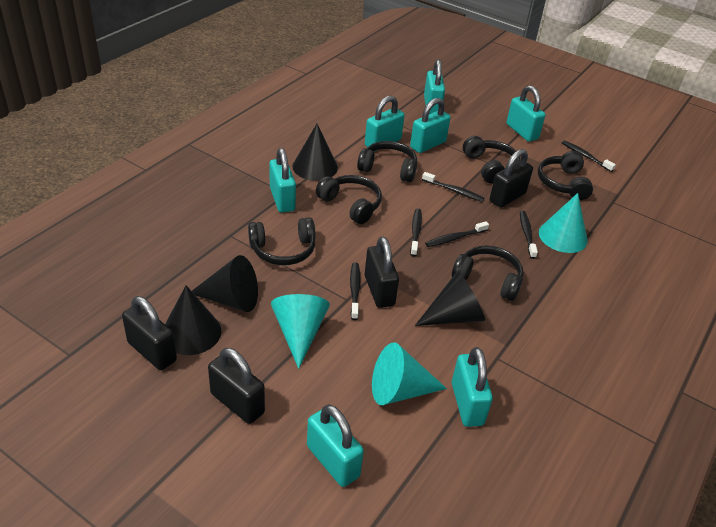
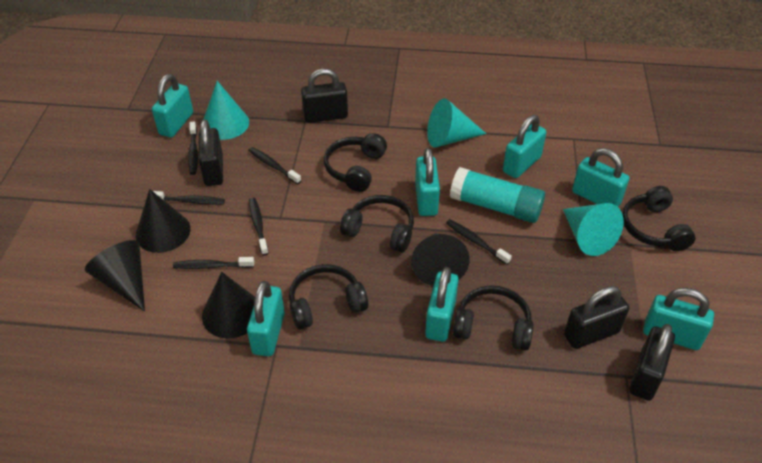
black headphones: [248,217,316,265] [316,175,382,224] [357,141,417,182] [452,245,524,301] [463,136,520,184] [538,151,593,200] = 6 -> [289,264,368,329] [324,133,387,192] [340,195,414,252] [453,285,533,351] [622,186,695,251] = 5
turquoise glue stick: none = 0 -> [450,167,545,223] = 1

